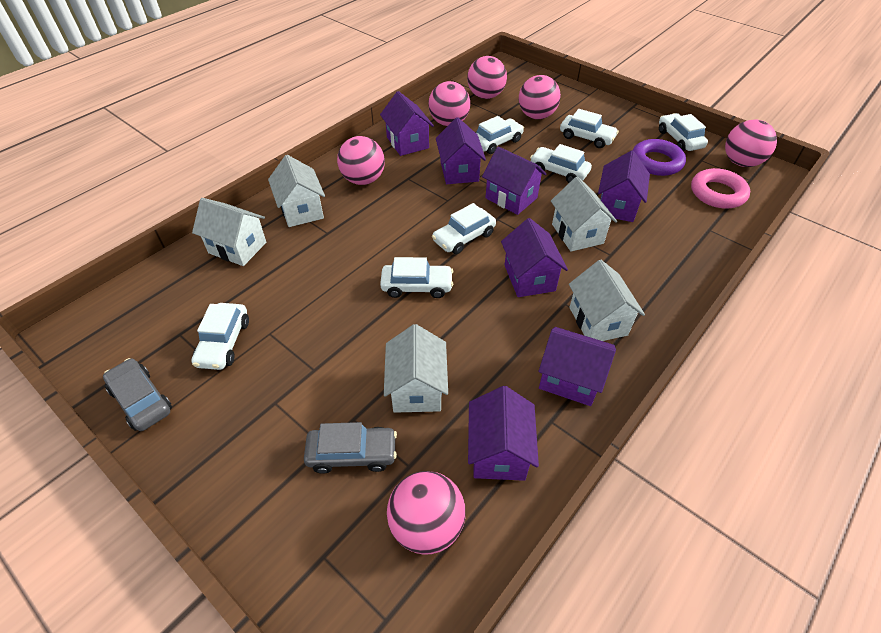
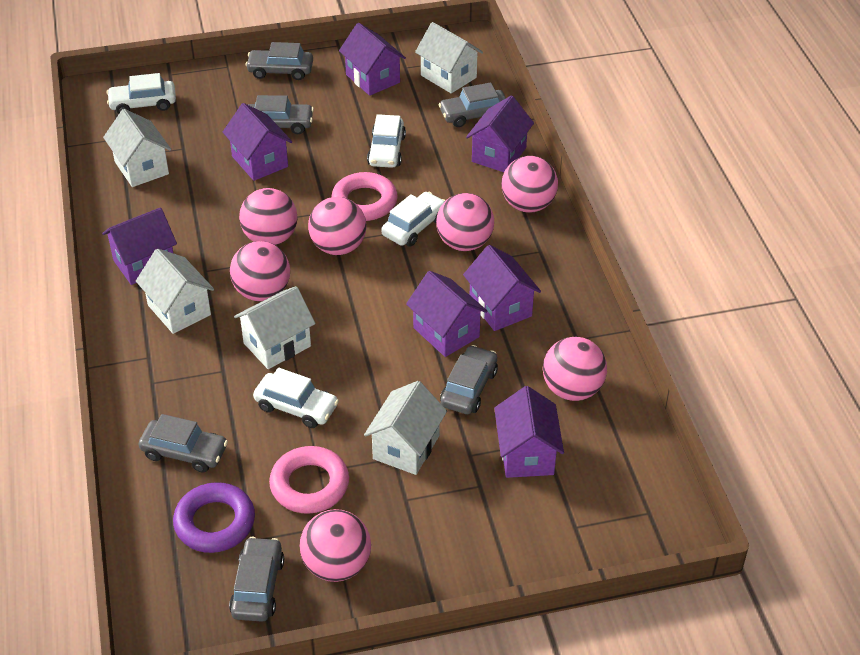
grey car: [103,358,172,431] [304,422,397,474] = 2 -> [139,414,228,473] [229,537,284,622] [245,42,313,80] [248,95,314,134] [439,82,506,127] [440,345,498,414] = 6
pink ball: [337,136,385,185] [387,471,465,555] [428,81,470,126] [467,56,507,99] [519,75,561,119] [725,119,777,167] = 6 -> [230,241,290,301] [239,188,298,245] [299,509,371,582] [308,197,367,255] [436,193,494,251] [502,156,558,213] [543,337,607,401] = 7
pink ring: [691,168,750,209] = 1 -> [269,446,349,514] [331,172,398,221] = 2
white car: [191,303,249,370] [380,257,453,298] [432,203,496,254] [476,116,524,154] [530,144,592,183] [560,109,619,148] [659,113,708,151] = 7 -> [106,73,176,114] [253,368,339,428] [367,114,406,168] [381,192,446,247] = 4

